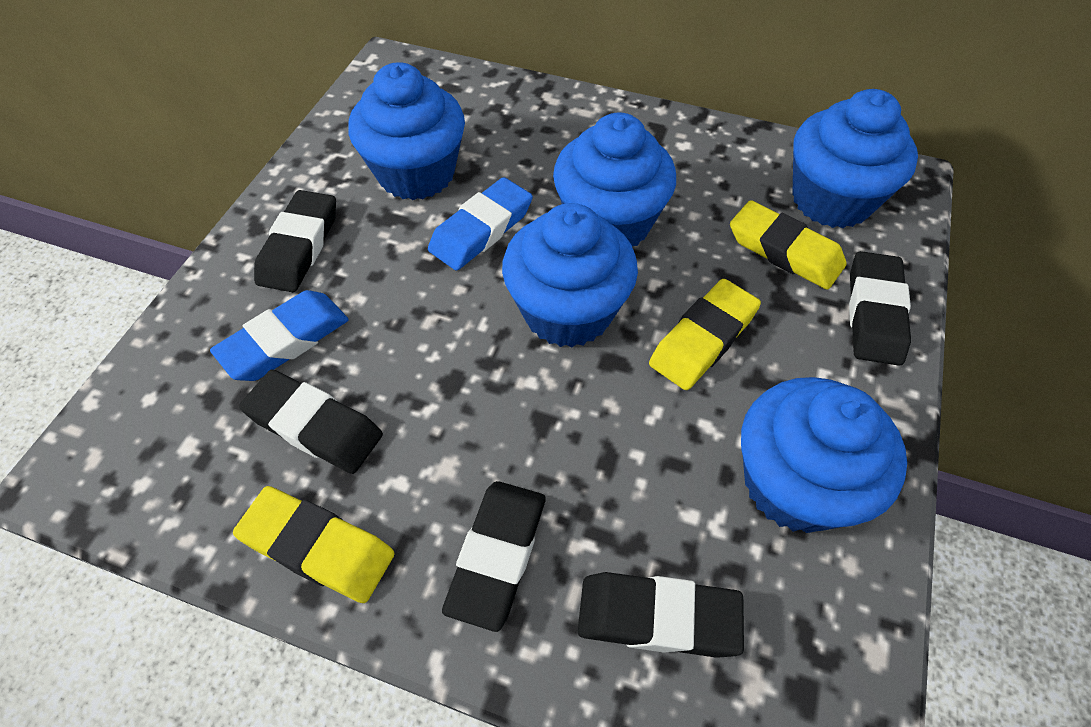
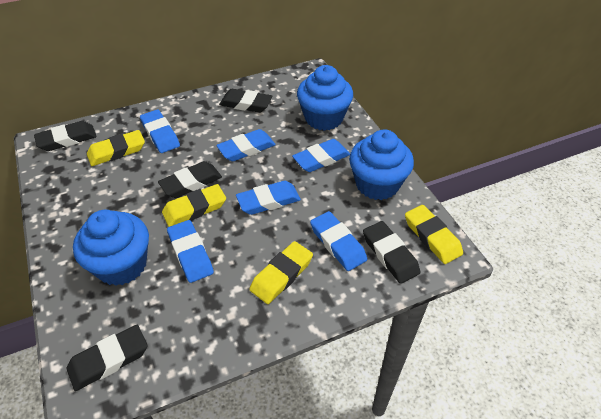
blue cupcake: [348,62,465,200] [502,203,638,347] [553,112,676,246] [741,377,907,533] [792,89,918,228] = 5 -> [73,210,149,286] [297,65,353,131] [349,129,414,200] = 3
blue eraser: [210,290,349,381] [428,177,533,271] = 2 -> [140,110,180,153] [167,220,214,283] [216,129,276,161] [236,181,301,215] [292,139,350,172] [310,211,367,271] = 6
yellow eraser: [233,486,395,603] [649,279,761,390] [730,200,847,290] = 3 -> [87,130,145,166] [162,184,226,227] [249,241,313,304] [405,205,463,264] = 4

